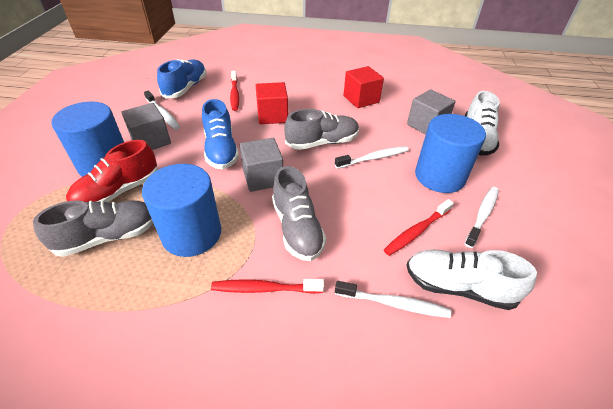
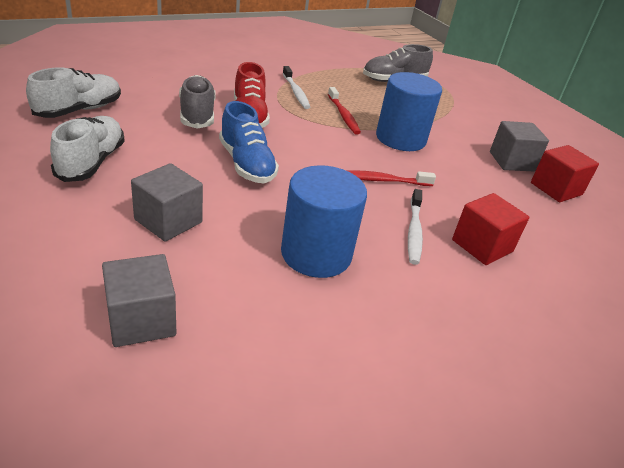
blue cylinder: [51,101,124,177] [142,164,221,257] [415,114,486,193] = 3 -> [281,165,367,278] [376,72,442,151] = 2
blue shoe: [157,59,206,98] [202,99,239,169] = 2 -> [219,101,279,183] = 1
grey shoe: [33,200,153,257] [272,166,326,261] [284,109,359,150] = 3 -> [179,75,216,129] [363,44,433,82] = 2
red toothbrush: [211,279,324,294] [230,71,239,111] [384,199,454,256] = 3 -> [328,87,361,134] [346,170,436,186] = 2
white toothbrush: [144,91,180,130] [335,146,408,169] [335,281,451,318] [464,187,499,248] = 4 -> [283,66,310,109] [408,189,423,265] = 2

